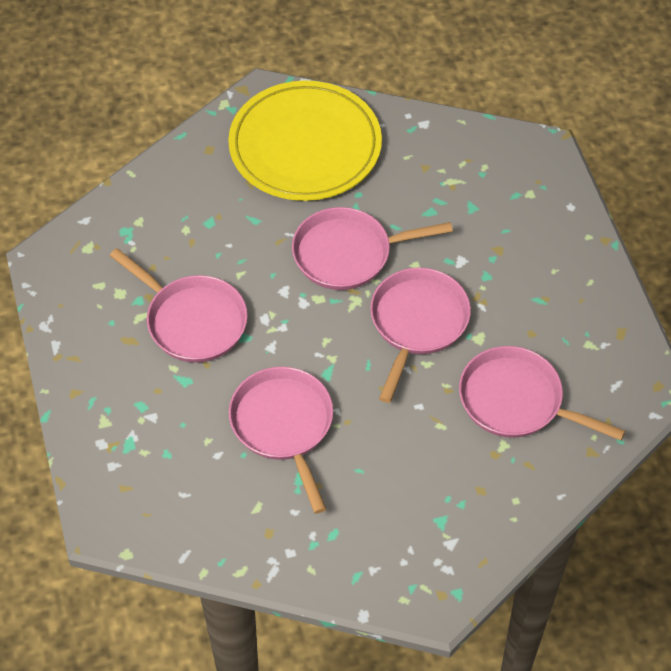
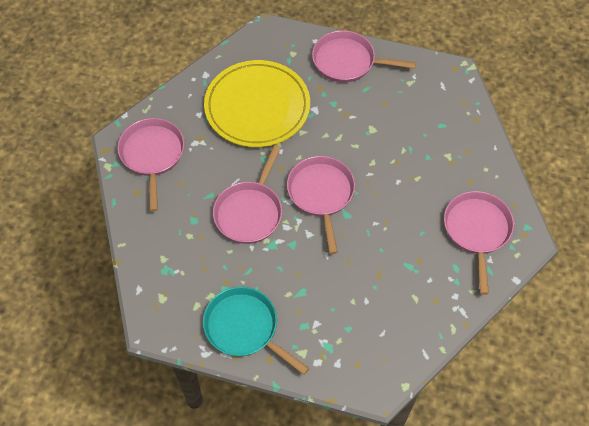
turquoise pan: none = 0 -> [203,287,309,375] = 1

